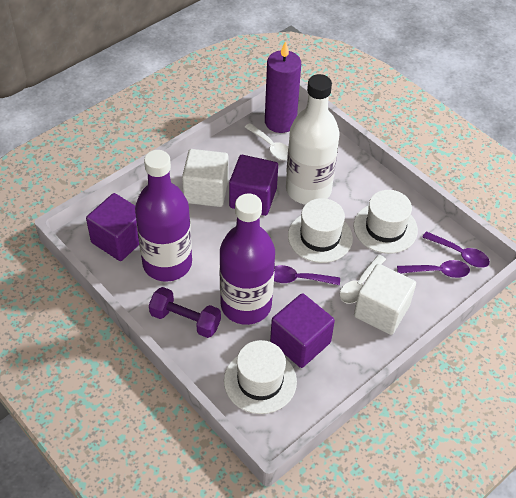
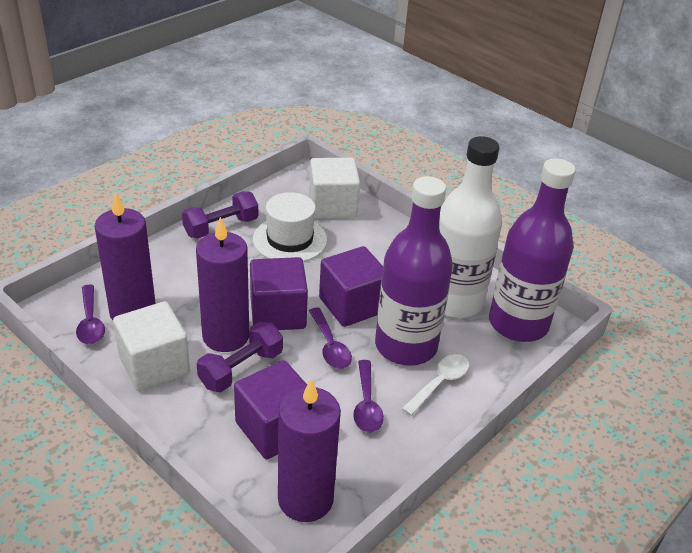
purple candle: [265,41,301,133] = 1 -> [94,192,156,320] [196,217,249,352] [278,379,341,522] = 3
purple dumbbell: [149,287,221,338] = 1 -> [182,191,258,239] [197,321,283,392] = 2
white hat: [224,340,297,414] [288,198,353,263] [354,190,418,254] = 3 -> [253,192,327,262] = 1
white spoon: [245,123,288,160] [340,255,386,304] = 2 -> [401,354,469,416] = 1

